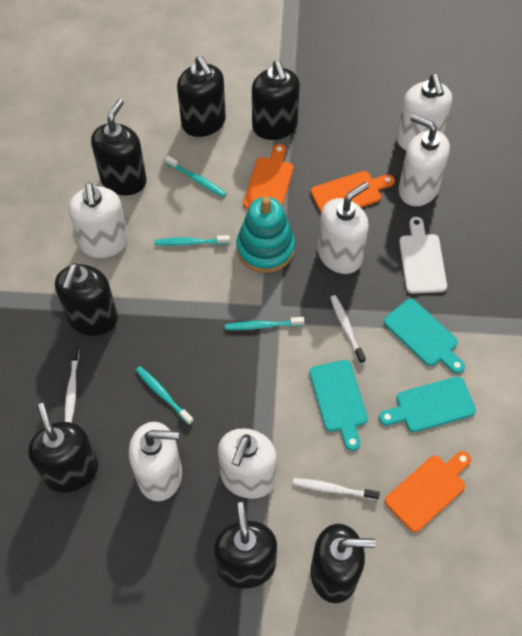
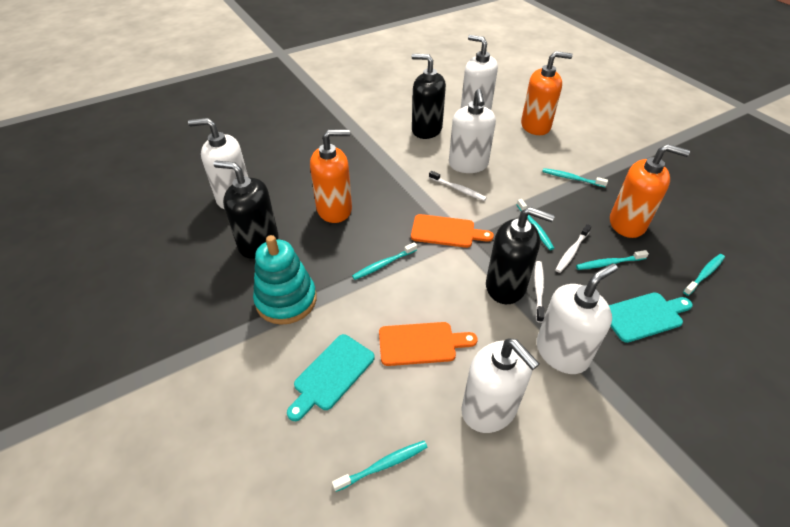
black soap dispenser: [28,403,98,492] [55,263,118,336] [91,99,147,195] [177,56,226,137] [214,502,277,589] [252,60,300,140] [310,524,376,603] = 7 -> [214,161,279,259] [412,54,446,139] [486,207,555,304] = 3
orange cutting board: [243,144,293,209] [311,171,395,213] [385,451,471,533] = 3 -> [379,322,478,366] [411,214,494,248] = 2
orange soap dispenser: none = 0 -> [310,129,352,223] [521,51,573,135] [610,144,690,238] = 3
turquoise cutting board: [309,360,368,451] [379,377,476,432] [384,299,465,374] = 3 -> [287,334,375,421] [609,292,693,343] = 2
turquoise toothbrush: [136,366,194,425] [154,235,230,246] [165,156,226,197] [225,317,304,330] = 4 -> [332,441,427,492] [352,242,417,280] [517,199,554,250] [542,168,608,187] [576,250,649,270] [683,254,725,296] = 6
white cutting board: [399,217,447,294] = 1 -> none = 0
white soap dispenser: [69,182,129,258] [129,422,182,501] [218,428,277,499] [318,182,369,274] [396,74,452,151] [399,115,450,206] = 6 -> [188,118,248,209] [449,89,496,173] [461,35,498,110] [461,338,540,433] [536,263,618,374] = 5

